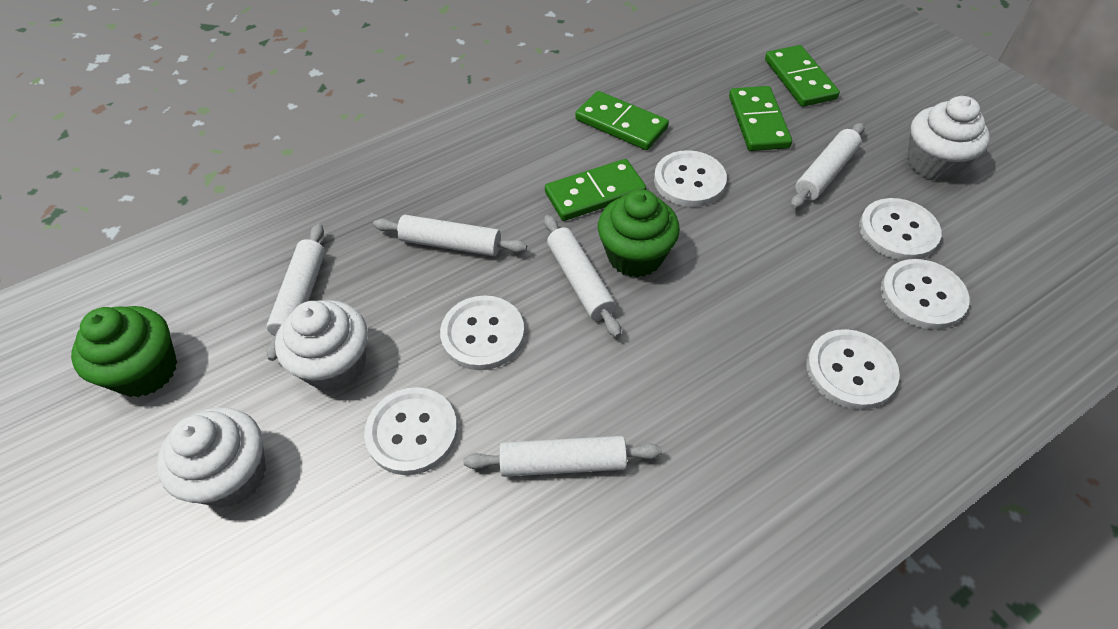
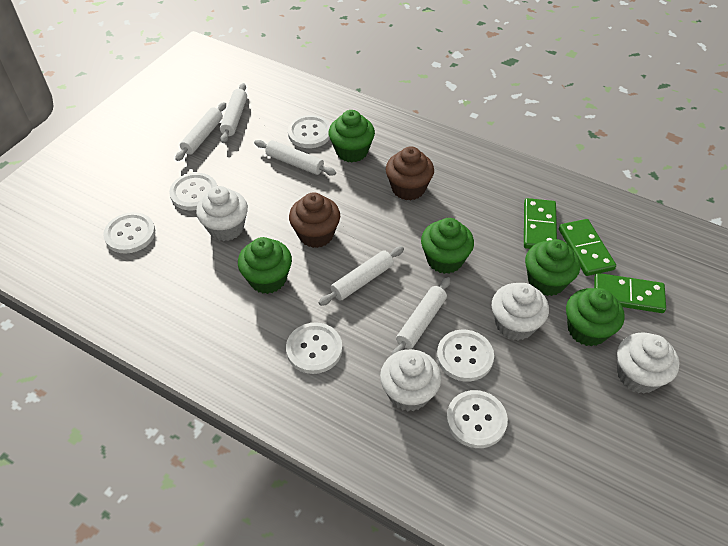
brown cupcake: none = 0 -> [289,192,340,248] [386,146,434,201] = 2
green cupcake: [71,306,177,397] [598,189,680,277] = 2 -> [238,237,292,294] [329,110,375,162] [421,218,474,274] [525,239,580,296] [566,288,625,347] = 5
green domino: [545,159,646,221] [575,91,669,150] [729,86,792,151] [765,45,840,107] = 4 -> [524,198,557,249] [559,219,616,276] [594,273,666,313] = 3
white cupcake: [157,407,266,507] [275,300,368,391] [907,96,990,181] = 3 -> [196,186,248,241] [380,349,441,411] [492,283,549,341] [617,332,680,394] = 4

